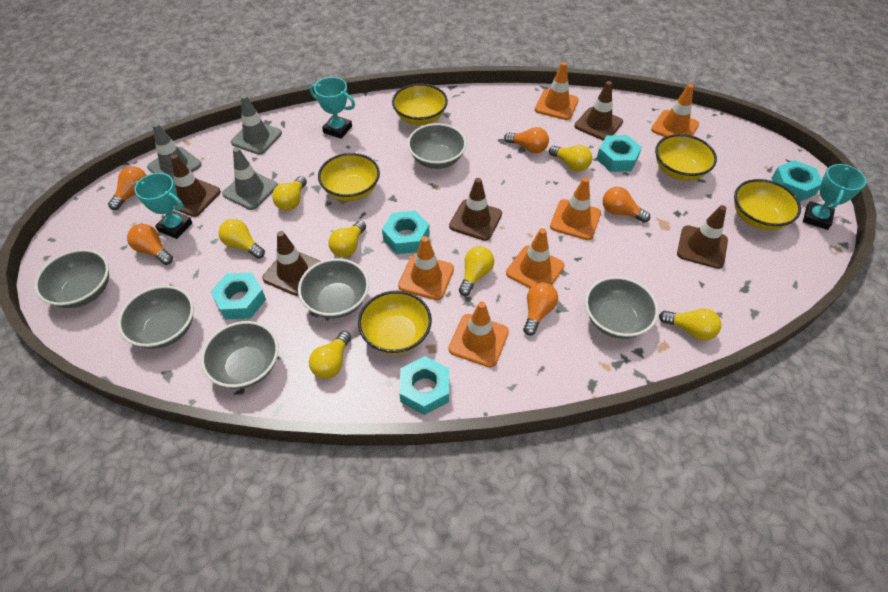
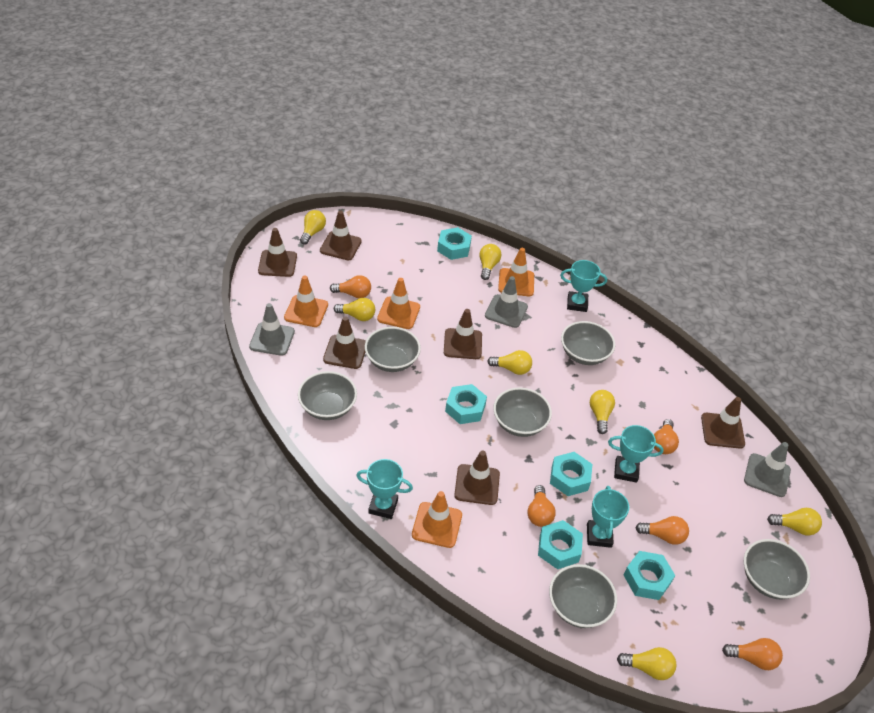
brown traffic cone: [171,154,221,217] [262,231,321,296] [449,178,502,241] [574,81,623,141] [677,205,728,269] = 5 -> [258,228,297,277] [320,211,362,260] [323,316,366,369] [444,309,482,359] [454,451,500,505] [701,397,745,449] = 6
orange traffic cone: [398,236,454,300] [448,301,509,367] [506,228,565,288] [535,62,579,120] [550,177,601,240] [651,84,699,137] = 6 -> [284,275,328,327] [377,278,420,329] [412,491,462,548] [498,248,534,296] = 4
turquoise trophy: [134,173,192,239] [310,77,355,139] [803,164,866,230] = 3 -> [356,459,413,519] [560,260,607,312] [587,486,629,548] [608,425,664,483] = 4
yellow bowl: [318,153,380,201] [358,291,432,355] [392,83,448,125] [655,134,717,181] [734,179,801,230] = 5 -> none = 0

